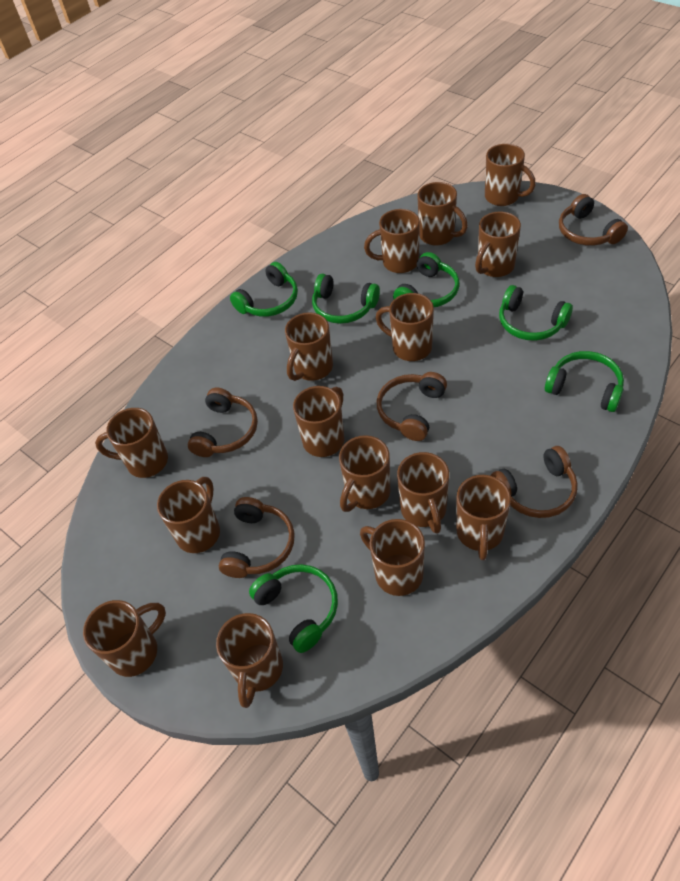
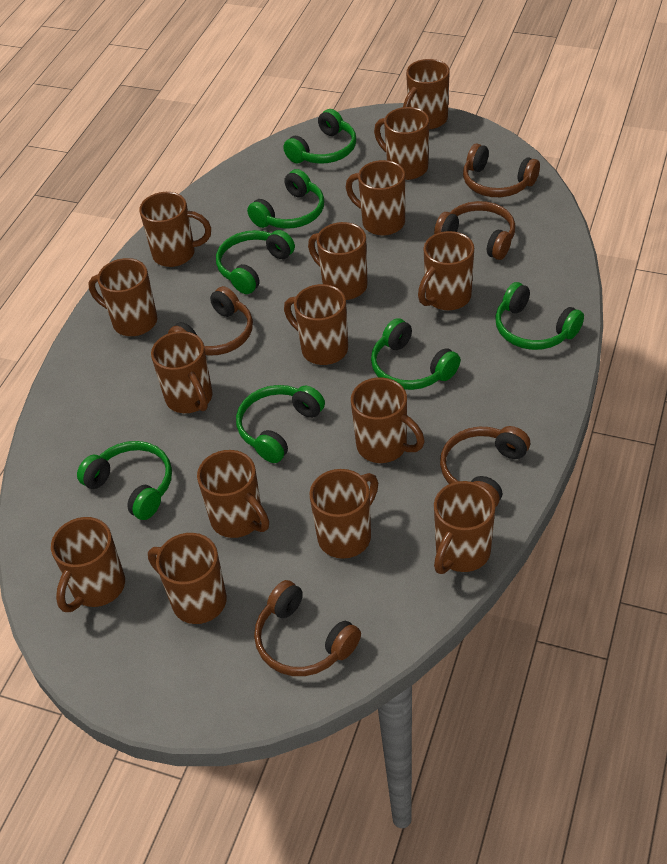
green headphones: [230,262,298,317] [249,564,338,653] [312,274,380,324] [393,252,459,307] [499,285,573,341] [545,351,624,412] = 6 -> [77,441,172,520] [216,230,295,294] [236,385,325,463] [247,169,324,229] [283,109,356,164] [371,318,461,390] [495,282,584,350] = 7

